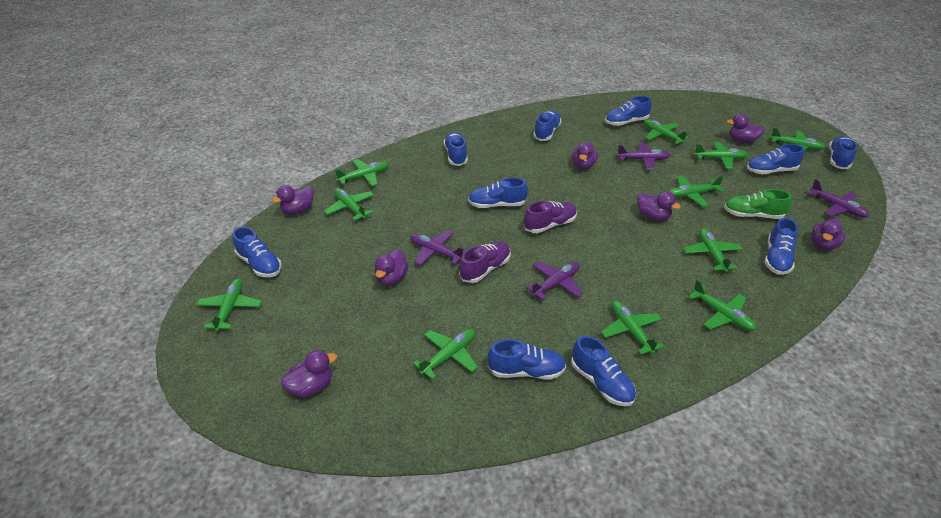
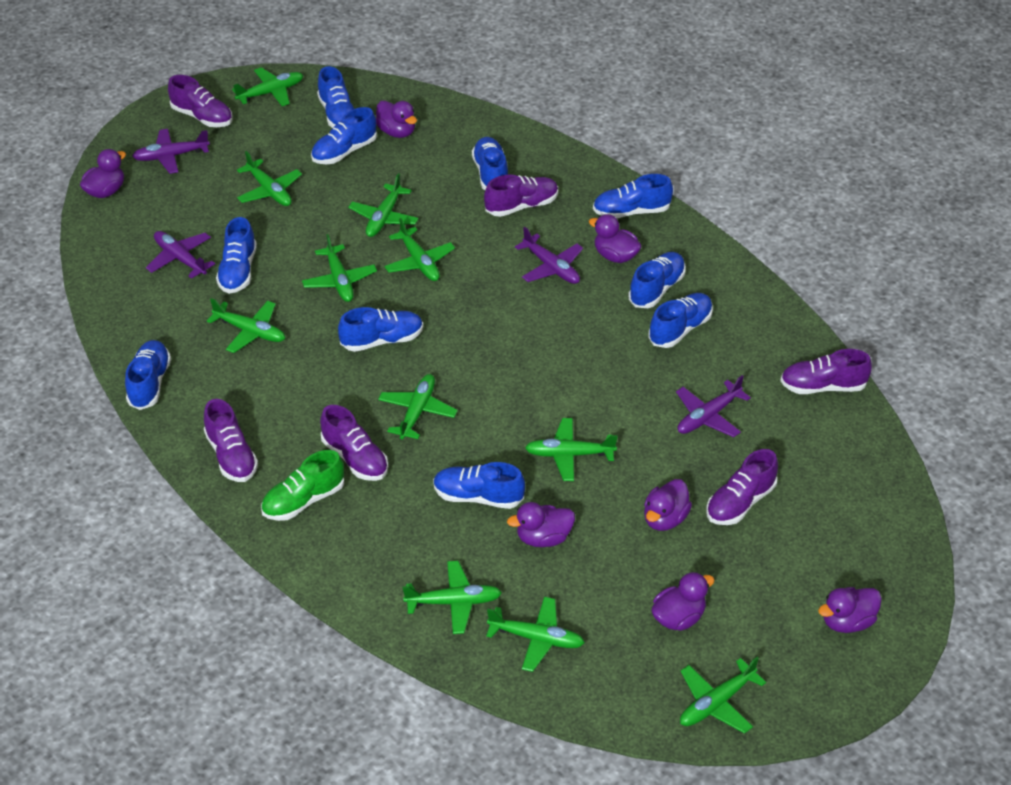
purple shoe: [459,241,510,283] [524,201,577,233] = 2 -> [168,75,232,127] [204,399,258,482] [320,405,388,481] [484,175,558,217] [706,449,778,525] [780,349,872,394] = 6

